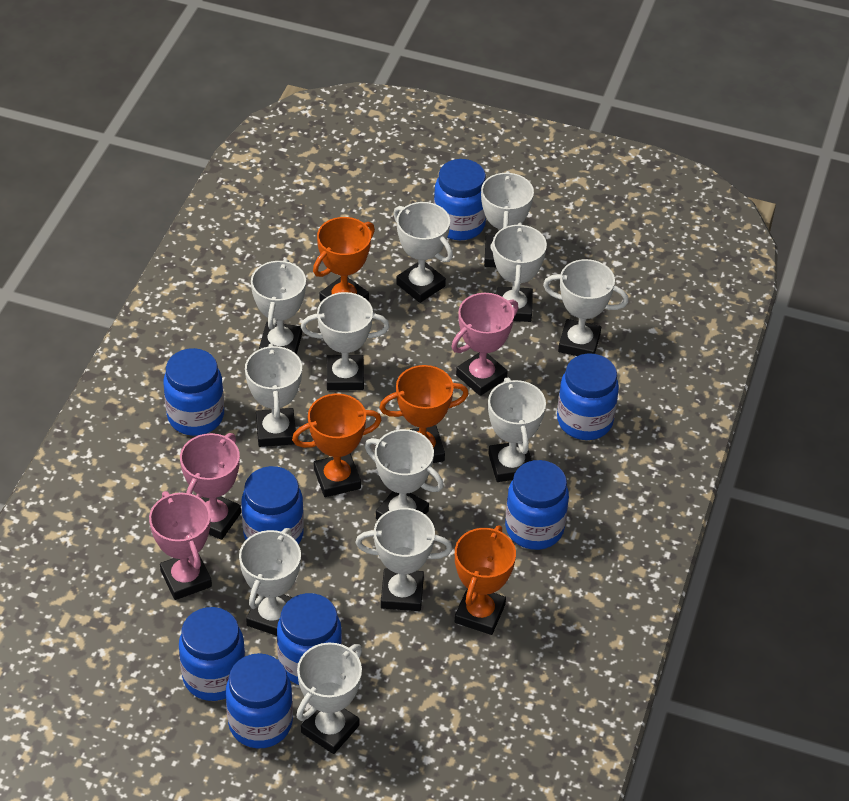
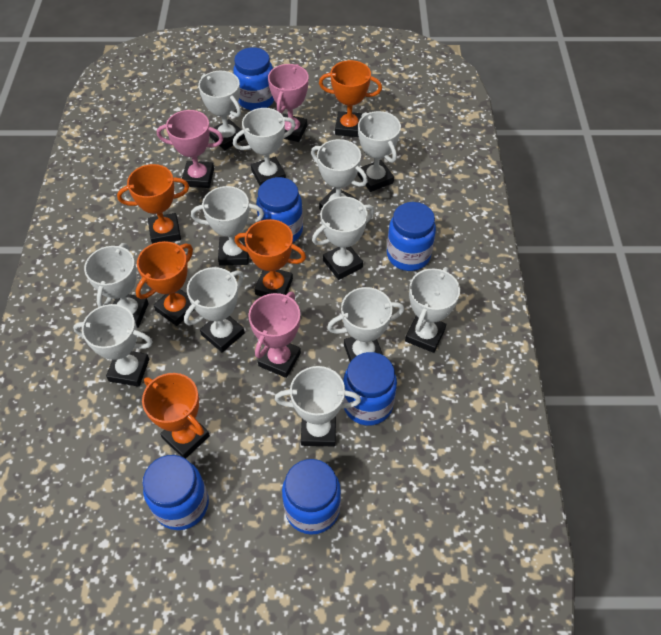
blue jar: [163,348,224,436] [179,607,245,701] [226,653,293,748] [241,466,304,545] [277,593,342,685] [434,159,486,240] [505,460,569,550] [557,354,619,440] = 8 -> [143,455,209,530] [233,47,274,110] [256,177,303,242] [282,459,341,535] [343,352,397,426] [387,202,436,271] = 6
orange trophy: [292,393,382,497] [313,217,375,302] [379,365,469,463] [455,525,516,635] = 4 -> [117,164,189,244] [136,241,195,326] [142,373,210,459] [235,219,306,296] [319,60,382,137] = 5

